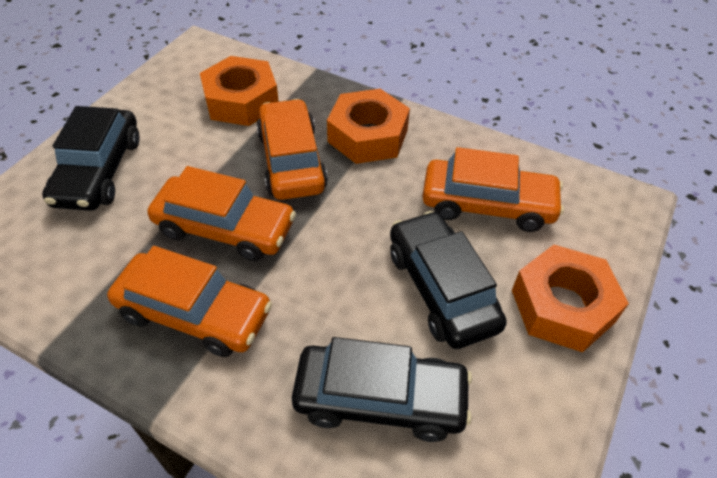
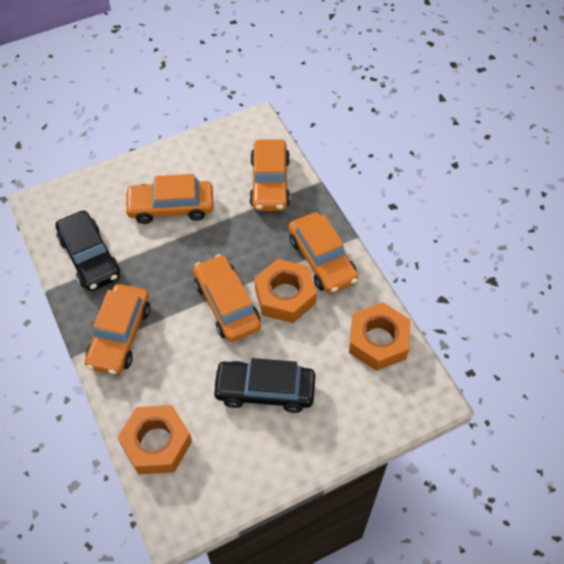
black car: [42,106,140,211] [292,337,472,442] [390,211,507,349] = 3 -> [55,210,120,291] [212,358,315,413] = 2
orange car: [107,246,272,357] [147,166,296,261] [256,99,328,200] [422,147,564,232] = 4 -> [85,284,150,375] [124,174,214,224] [193,254,261,342] [249,139,290,211] [289,212,358,294] = 5

